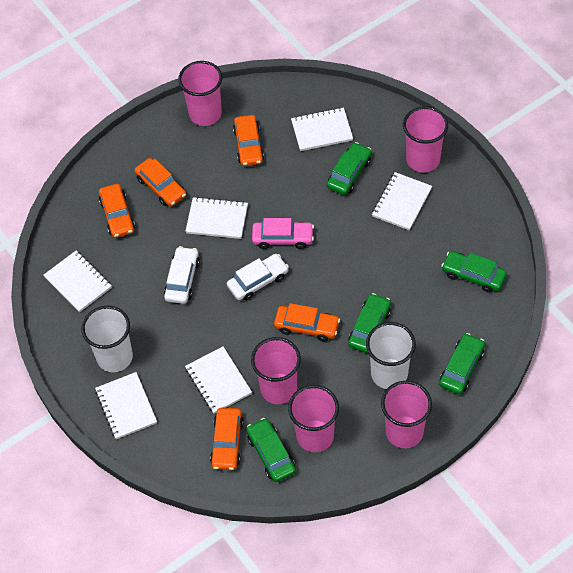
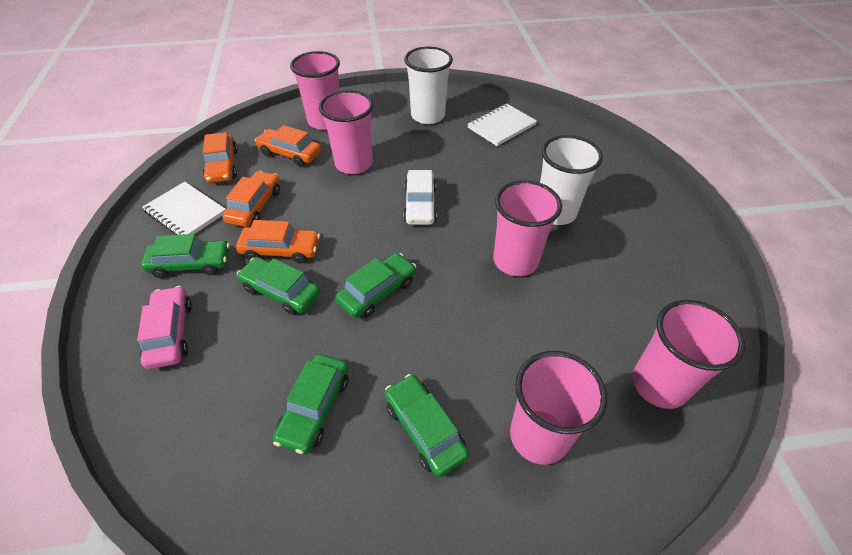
orange car: [99,184,135,238] [134,158,186,207] [210,408,244,470] [233,115,264,166] [274,303,340,341] = 5 -> [203,132,238,183] [222,171,280,227] [236,220,320,263] [255,125,321,166] = 4
white car: [164,246,200,304] [227,254,289,301] = 2 -> [403,170,437,225] = 1
white notebook: [44,251,112,312] [95,372,157,439] [185,197,248,239] [185,346,252,414] [291,107,353,151] [372,172,432,230] = 6 -> [142,182,226,235] [467,104,537,146] = 2

